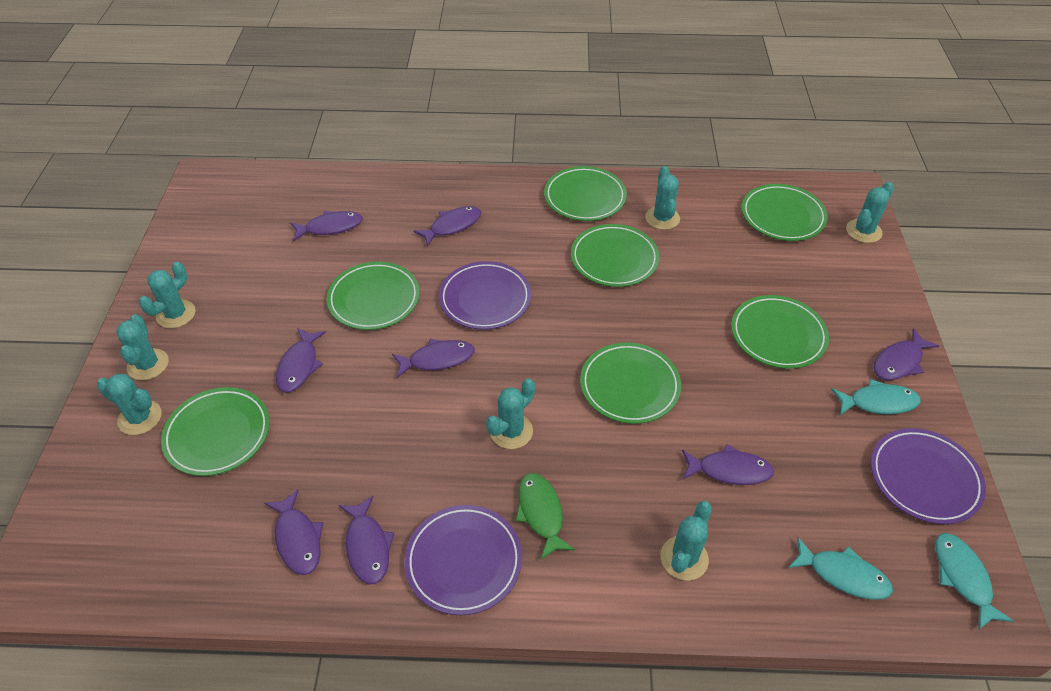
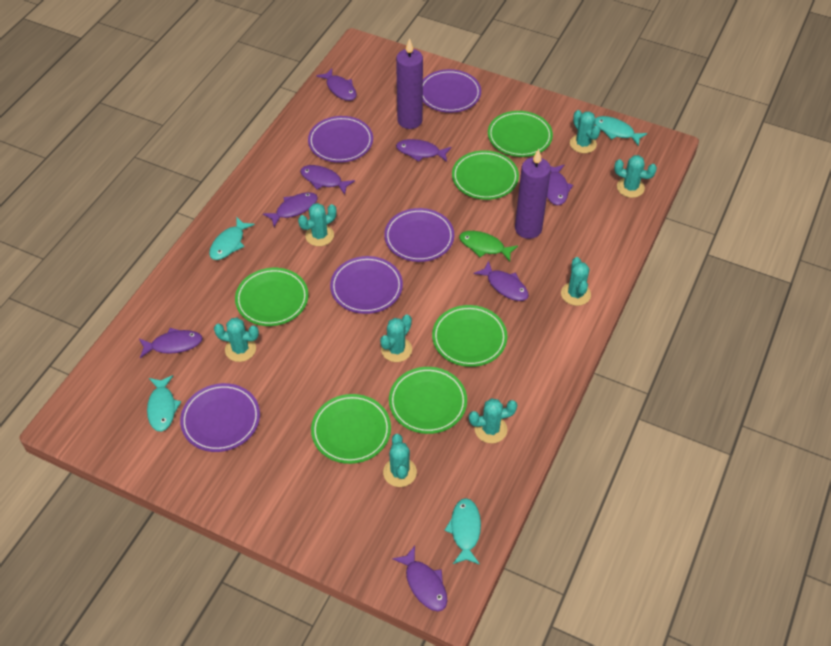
green plate: [161,387,270,476] [327,261,420,330] [544,166,627,221] [571,224,659,287] [580,342,681,424] [731,295,829,369] [742,184,828,241] = 7 -> [235,268,308,326] [311,394,391,464] [389,367,467,434] [432,305,507,367] [452,150,519,200] [488,111,553,157] = 6
purple candle: none = 0 -> [396,38,423,129] [515,149,551,239] = 2
purple plate: [404,505,522,615] [439,261,531,330] [871,428,986,524] = 3 -> [180,383,260,452] [308,116,373,163] [330,256,403,314] [384,208,454,262] [423,69,481,113] = 5
turquoise cactus: [97,374,162,435] [116,314,169,380] [139,262,196,329] [486,379,535,449] [645,166,680,230] [660,501,712,581] [846,182,894,243] = 7 -> [214,318,259,362] [298,203,336,246] [380,315,412,362] [383,434,417,487] [469,398,517,443] [561,257,591,306] [570,110,600,153] [614,155,657,198] = 8
turquoise fish: [788,537,893,600] [831,379,921,415] [935,533,1013,630] = 3 -> [147,375,181,432] [209,216,255,260] [444,498,481,565] [595,116,648,146] = 4

